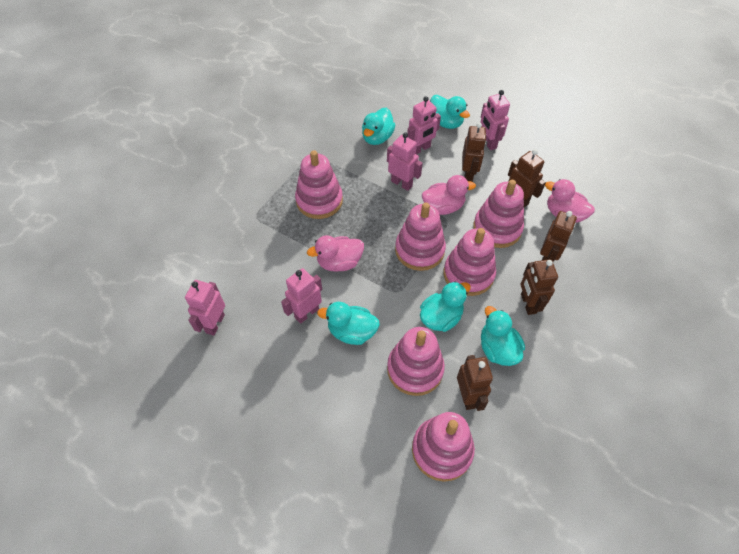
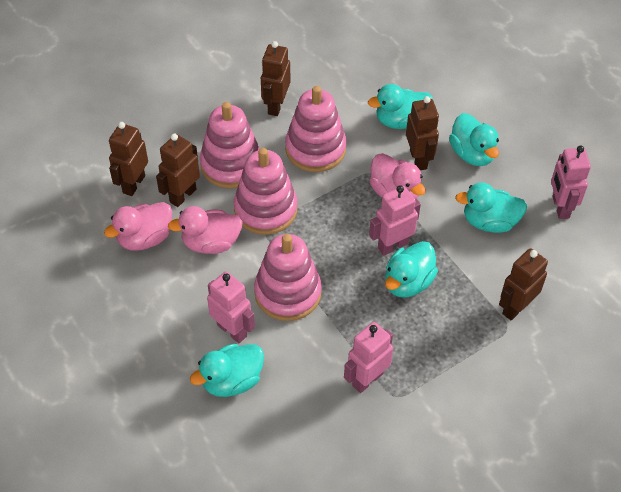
pink robot: [185,280,225,336] [281,268,322,324] [387,133,423,191] [407,96,441,154] [480,90,510,150] = 5 -> [207,271,255,343] [344,322,393,393] [369,185,421,256] [551,146,591,219] = 4
pink stacking toy: [295,150,343,219] [387,327,445,396] [395,203,446,271] [412,412,475,482] [444,228,496,296] [473,180,524,248] = 6 -> [200,102,260,189] [234,148,298,235] [254,234,322,321] [285,86,346,172] = 4

